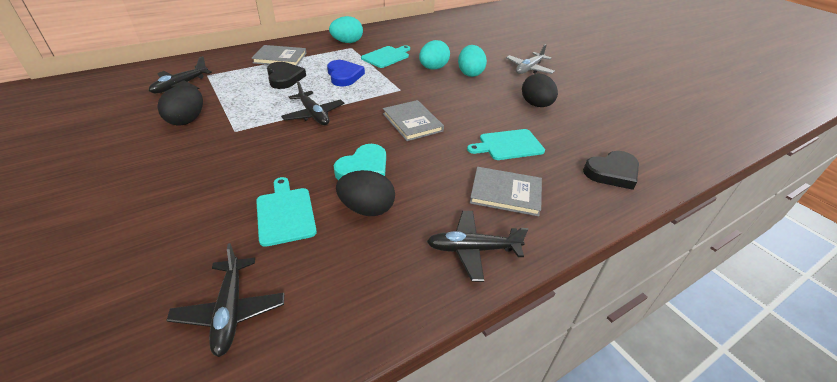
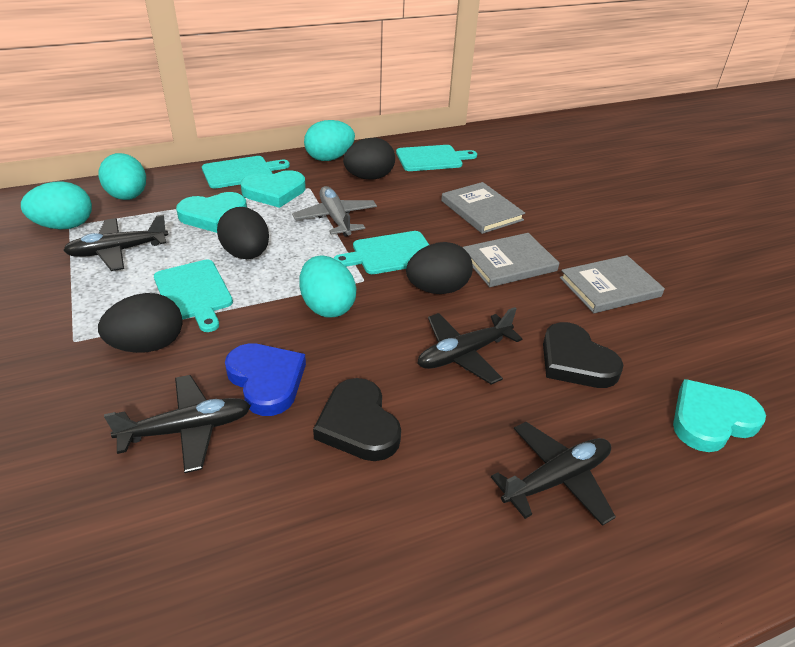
black egg: [157,86,203,126] [336,170,395,216] [522,74,558,107] = 3 -> [98,293,183,353] [217,207,269,259] [343,138,395,180] [406,242,473,294] = 4
turquoise cutting board: [256,177,317,247] [361,45,410,68] [467,129,545,160] = 3 -> [154,260,233,332] [202,156,290,189] [334,231,429,274] [396,145,477,171] = 4
turquoise egg: [329,16,363,43] [419,40,450,70] [458,45,487,77] = 3 -> [21,181,92,229] [98,153,146,200] [299,255,357,318] [304,120,355,161] = 4
turquoise heart: [334,144,386,180] = 1 -> [176,192,247,233] [241,170,306,208] [673,379,766,452] = 3

